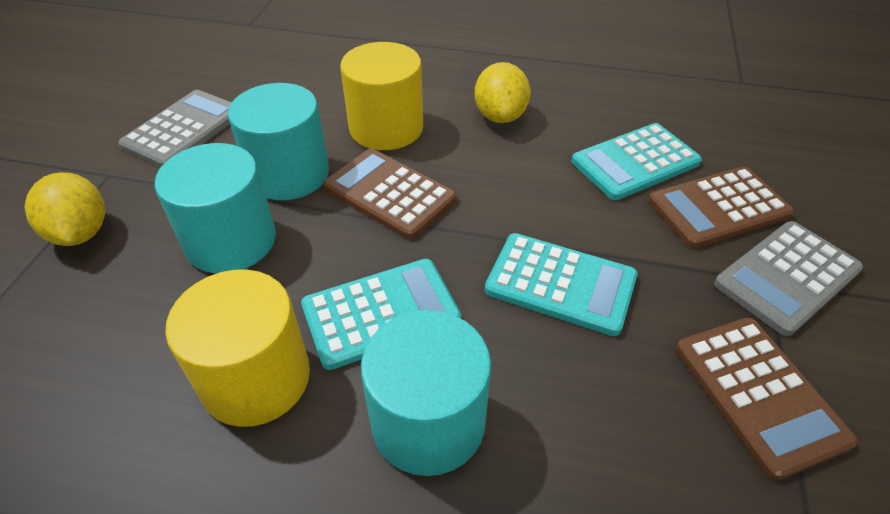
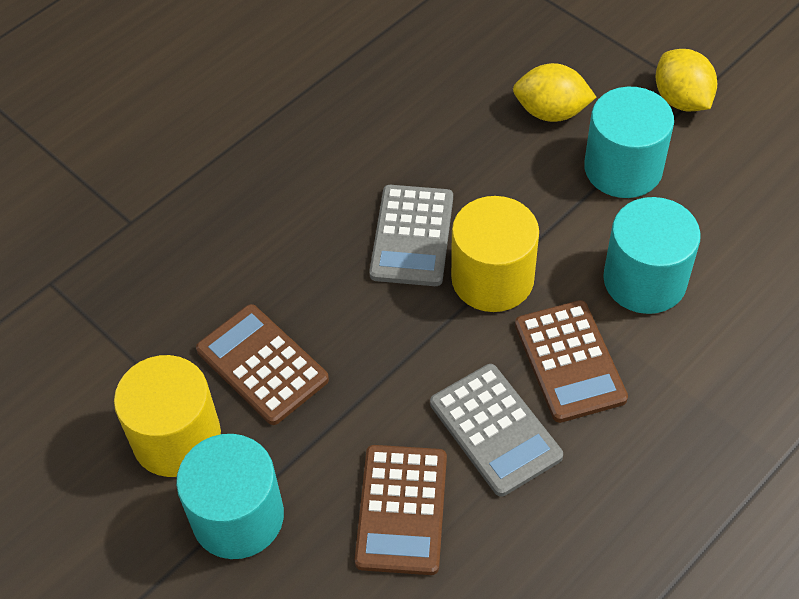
turquoise calculator: [301,259,461,370] [485,233,637,336] [572,123,702,200] = 3 -> none = 0

